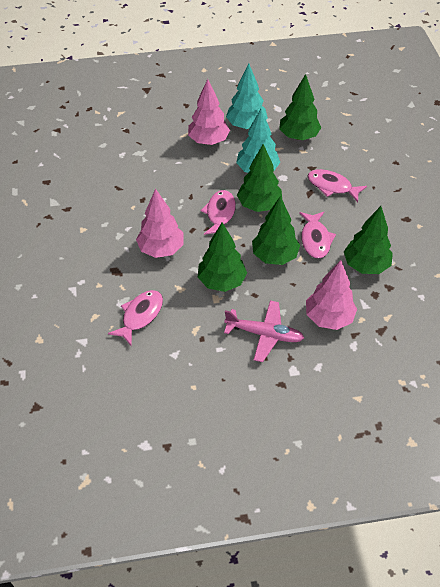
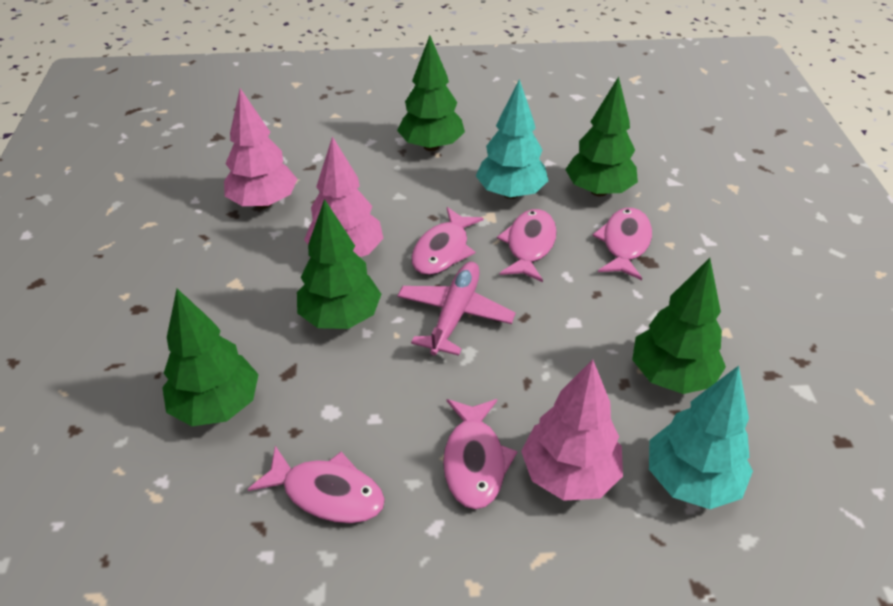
pink fish: [108,290,163,347] [200,190,236,235] [299,212,336,259] [307,169,367,202] = 4 -> [248,446,385,523] [411,207,484,275] [443,399,517,510] [497,209,557,282] [592,208,652,280] = 5

